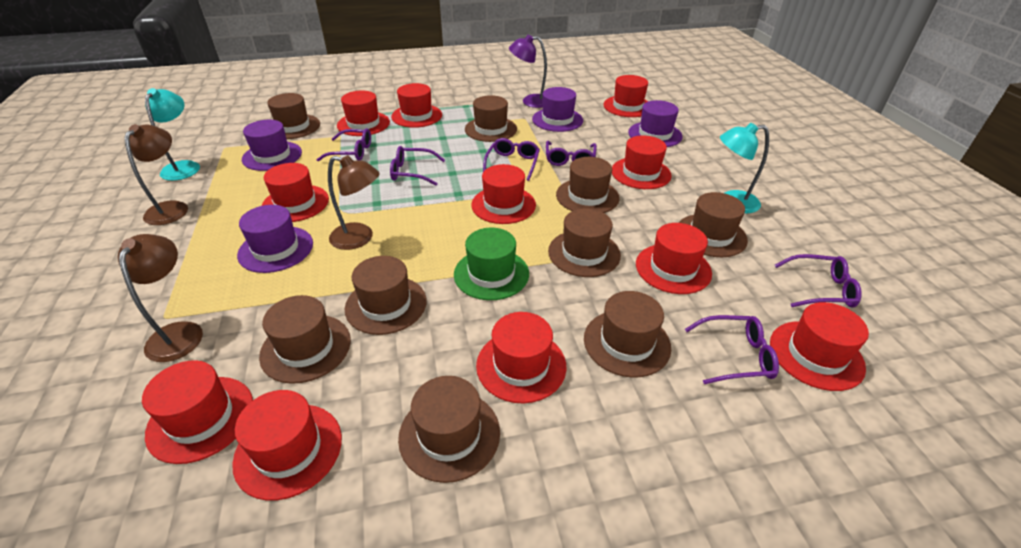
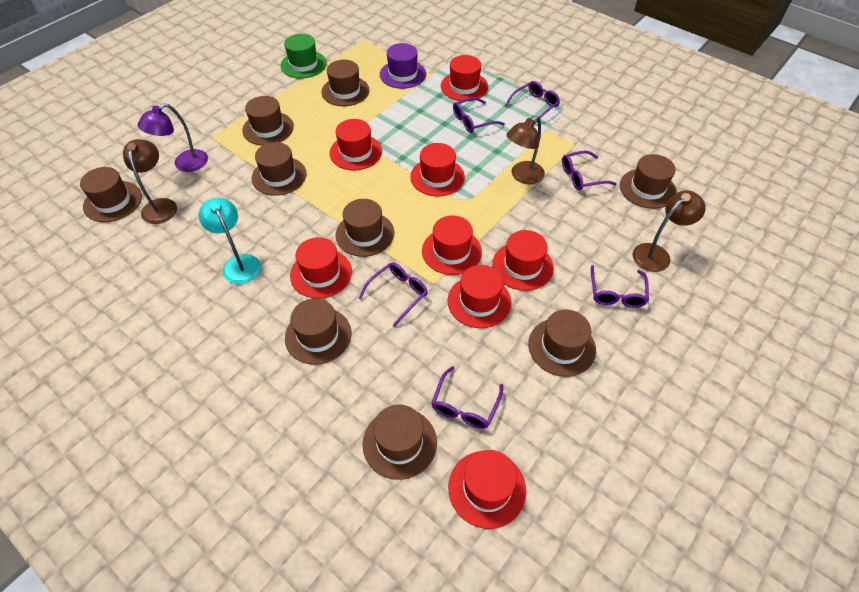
purple hat: [237,205,313,273] [242,120,302,171] [532,87,583,132] [628,100,683,147] = 4 -> [380,43,426,89] = 1
red hat: [142,360,253,464] [232,390,342,501] [262,163,329,222] [337,91,390,136] [391,83,442,128] [471,164,536,224] [476,312,566,403] [604,75,648,117] [612,135,672,189] [636,223,712,294] [770,302,869,391] = 11 -> [290,237,352,299] [329,119,382,171] [410,143,465,196] [422,215,482,275] [441,55,488,101] [448,265,511,328] [448,450,526,529] [492,230,554,291] = 8
turquoise lamp: [145,88,200,181] [720,123,769,213] = 2 -> [198,198,261,284] = 1

